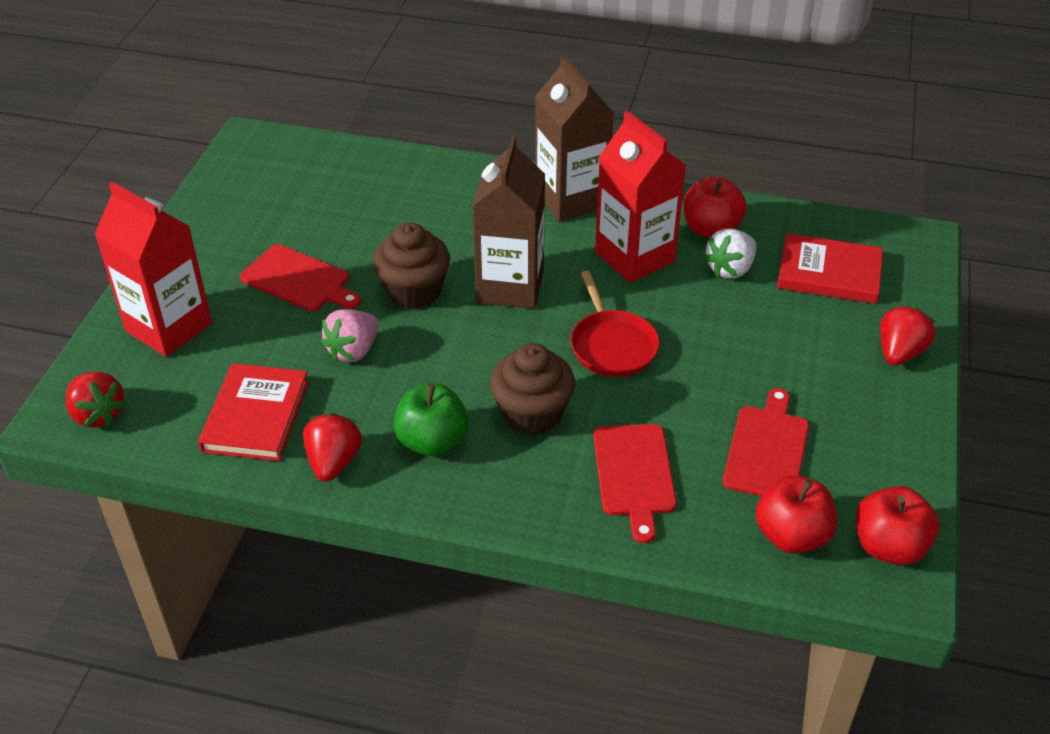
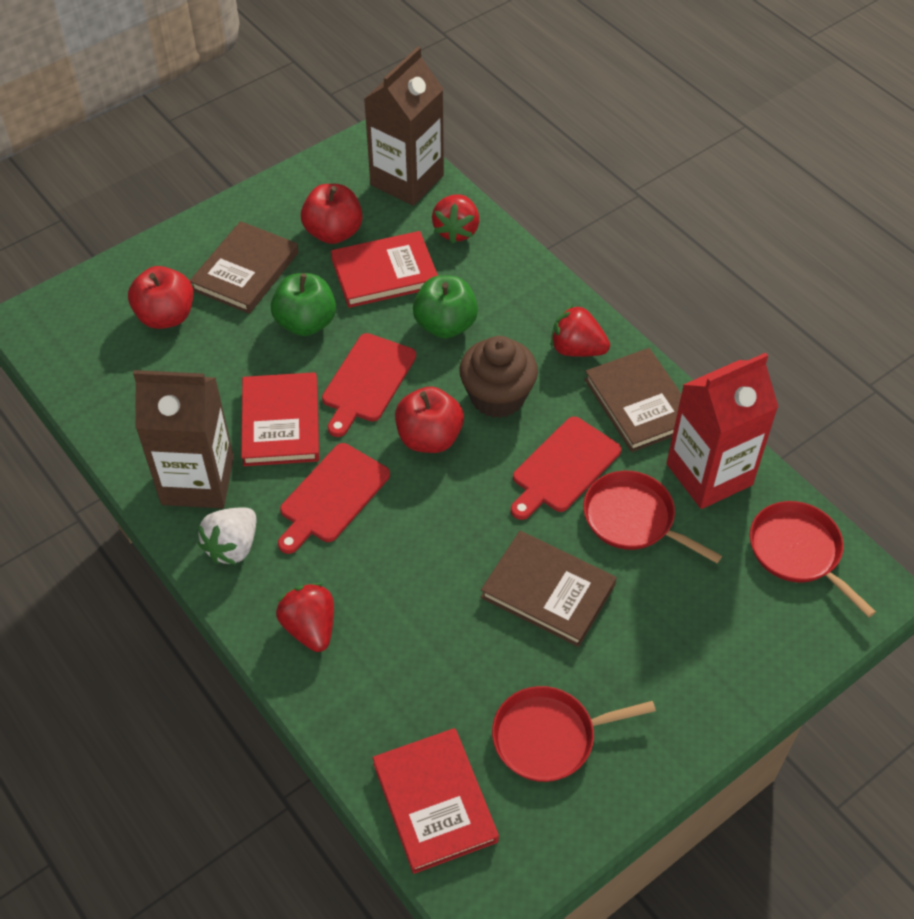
brown book: none = 0 -> [190,221,299,314] [481,531,617,647] [584,348,682,452] = 3
brown cupcake: [373,222,450,309] [490,343,575,436] = 2 -> [459,336,538,418] = 1
green apple: [393,384,469,456] = 1 -> [271,273,336,336] [413,275,478,338] = 2
pink strawberry: [321,309,379,362] = 1 -> none = 0
red book: [198,363,309,461] [777,233,883,304] = 2 -> [241,372,320,466] [331,231,438,308] [373,728,499,874] = 3
red carton: [94,182,212,357] [595,111,686,283] = 2 -> [667,353,778,509] = 1
red pan: [571,271,660,377] = 1 -> [492,686,656,782] [583,471,722,563] [750,501,876,618] = 3

